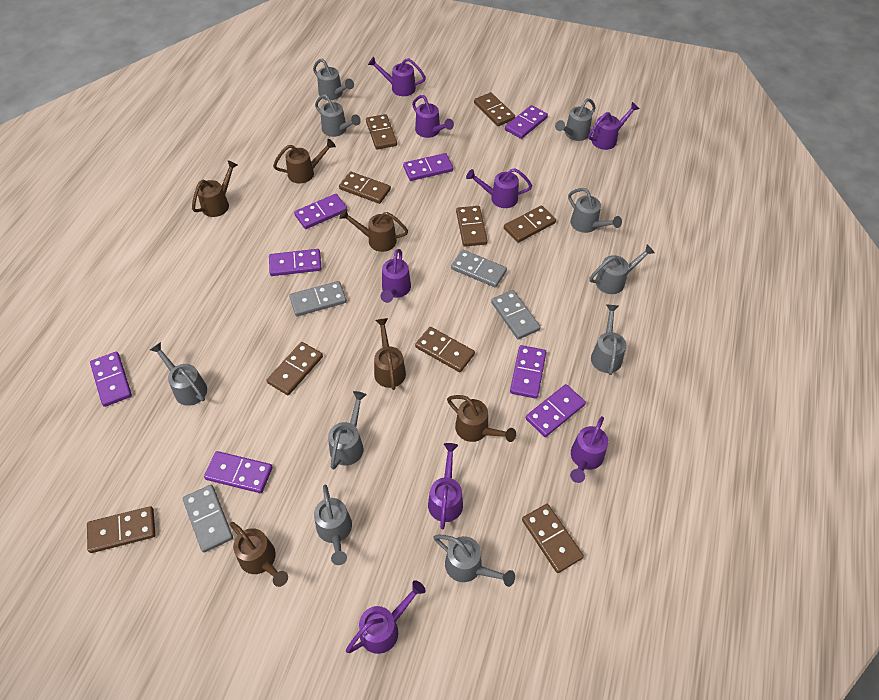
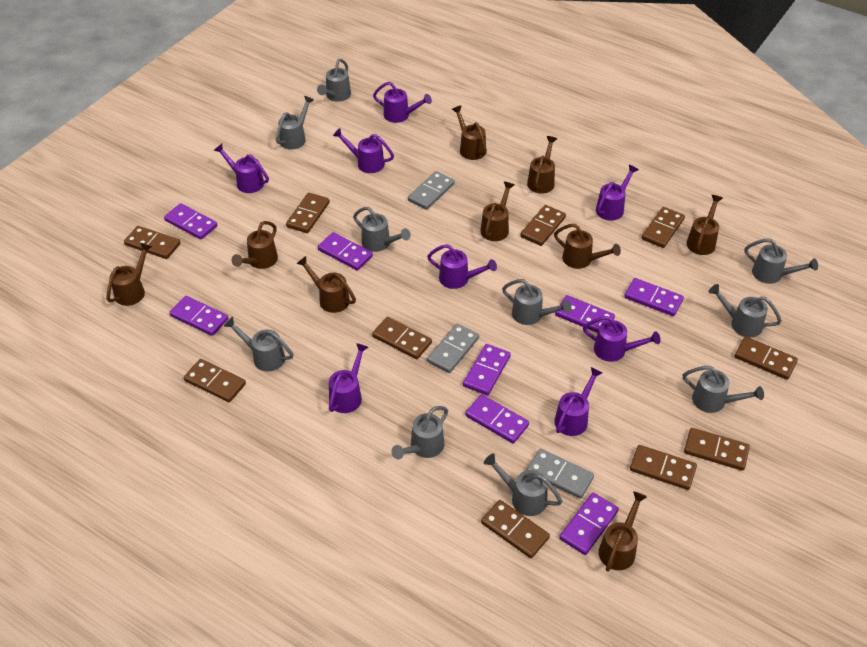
brown domino: [87,506,155,553] [267,342,323,395] [339,172,391,204] [366,114,397,150] [415,327,475,372] [456,206,488,247] [474,92,515,126] [504,206,556,243] [522,504,584,573] = 9 -> [124,226,181,259] [184,359,246,402] [286,193,330,233] [372,317,432,359] [481,500,550,558] [520,205,566,246] [630,445,697,490] [642,207,685,248] [684,428,750,471] [735,336,798,380] = 10
brown watering can: [192,160,238,217] [230,522,288,587] [273,139,336,183] [339,209,408,252] [374,318,406,390] [447,395,516,442] = 6 -> [106,243,152,306] [232,221,278,269] [296,256,356,313] [452,105,487,160] [480,182,514,241] [527,136,557,194] [554,224,621,269] [599,491,647,572] [687,195,723,255] = 9
grey domino: [183,485,233,553] [289,281,347,316] [451,250,507,287] [491,290,540,339] = 4 -> [408,171,455,210] [427,324,479,373] [527,449,594,499] = 3

